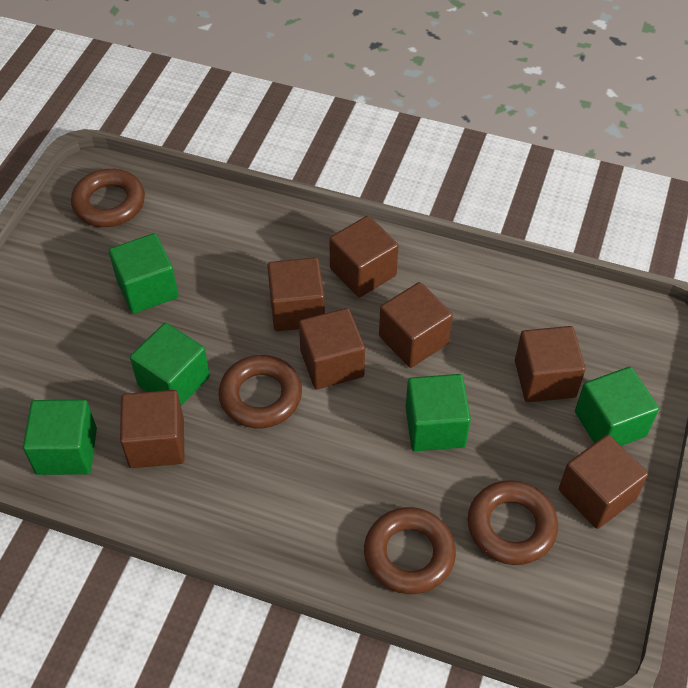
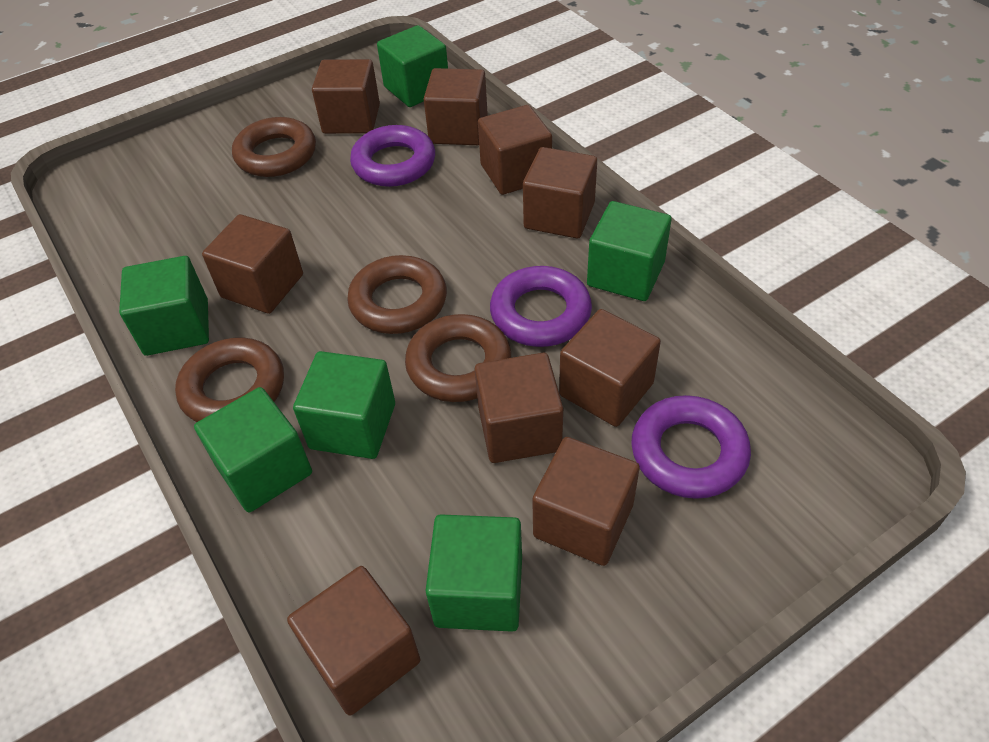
brown cube: [120,390,185,468] [267,257,325,331] [299,308,365,389] [329,216,398,297] [379,282,453,368] [515,326,586,402] [559,434,648,529] = 7 -> [202,214,303,314] [287,566,421,715] [312,59,380,134] [424,68,488,145] [475,353,563,463] [478,105,552,195] [523,147,597,238] [532,437,640,566] [559,309,661,427] = 9
green cube: [23,400,97,475] [109,233,179,314] [130,323,210,406] [405,374,471,451] [575,367,659,446] = 5 -> [119,256,209,356] [194,387,312,513] [293,351,395,459] [377,25,448,107] [425,514,522,632] [587,201,671,301] = 6
purple ring: none = 0 -> [350,125,435,187] [490,266,592,347] [631,395,751,499] = 3

